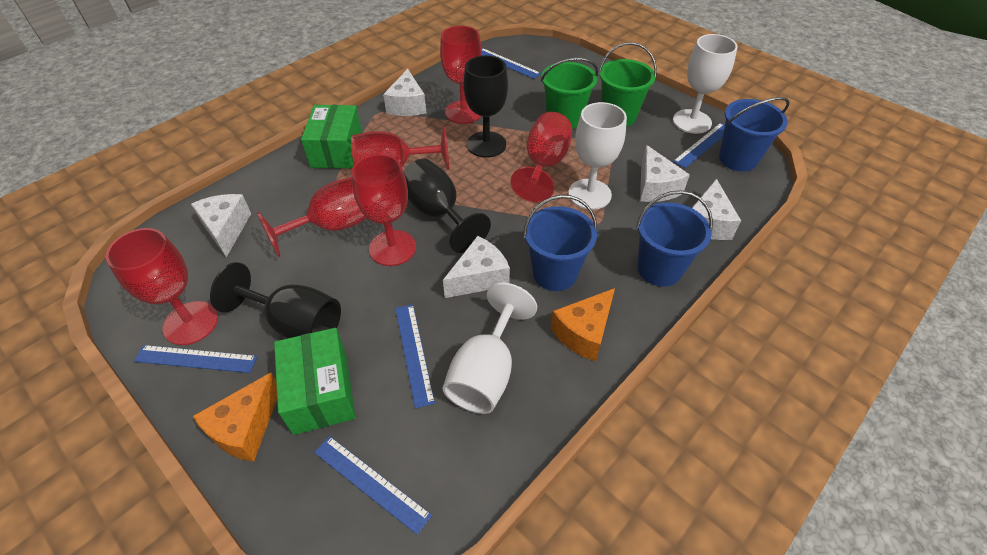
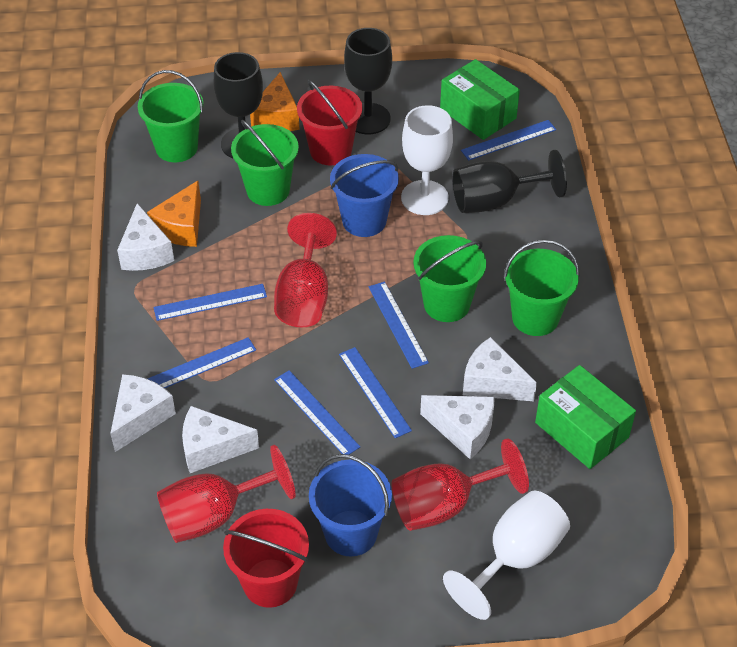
blue bucket: [523,195,597,291] [636,190,713,287] [719,97,790,171] = 3 -> [309,454,392,557] [330,154,399,237] = 2
blue ruler: [134,345,257,373] [314,436,432,535] [395,304,435,409] [482,48,541,79] [673,123,725,168] = 5 -> [147,337,256,388] [153,284,267,321] [274,370,360,455] [339,347,412,438] [369,282,429,369] [461,120,556,161] = 6
green bucket: [541,58,598,129] [598,42,657,126] = 2 -> [138,70,203,162] [231,120,299,206] [413,235,486,322] [503,239,580,336] = 4
red bucket: none = 0 -> [223,509,309,608] [297,80,363,165] = 2
red goblet: [106,228,218,345] [257,177,367,257] [351,127,449,170] [351,154,416,266] [440,25,482,124] [511,112,572,202] = 6 -> [157,445,296,543] [274,213,337,327] [391,438,529,531] = 3
white goblet: [442,283,537,414] [568,102,627,210] [673,34,738,134] = 3 -> [401,105,453,215] [443,491,570,620] = 2

